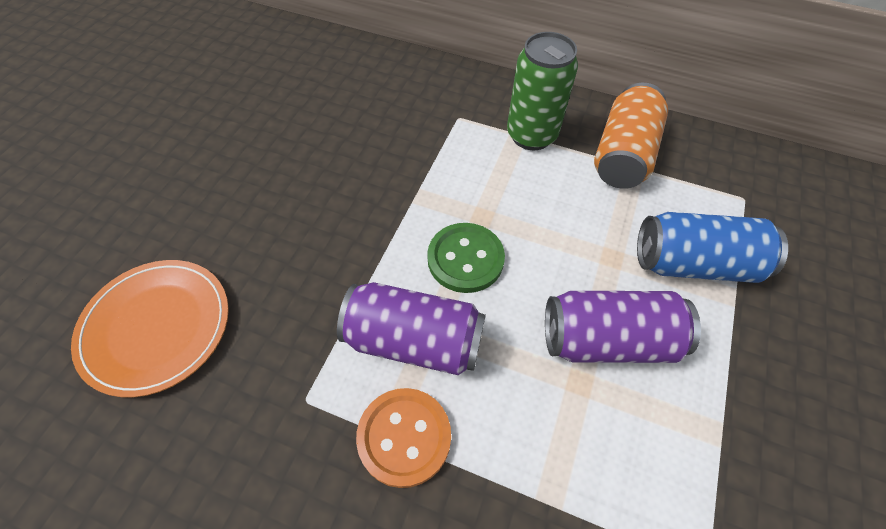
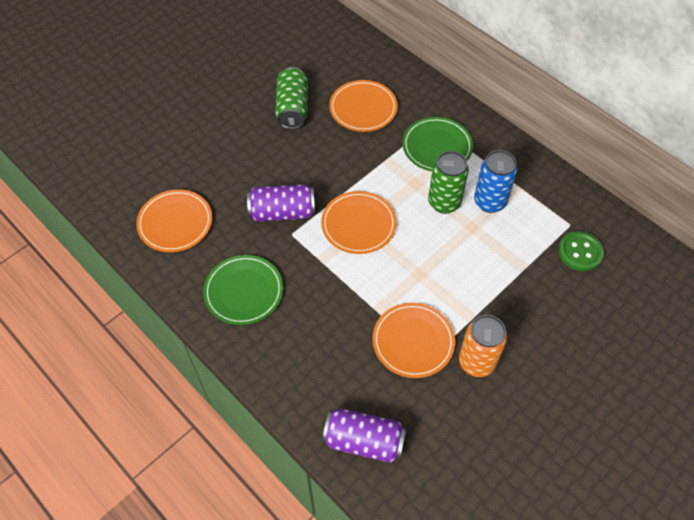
green can: [507,32,578,150] = 1 -> [275,67,308,129] [428,151,469,214] = 2
green plate: none = 0 -> [203,255,283,325] [402,117,473,171] = 2
orange button: [356,388,451,488] = 1 -> none = 0
orange plate: [71,260,229,398] = 1 -> [136,189,212,252] [321,191,397,254] [329,80,398,132] [372,303,455,378] = 4

